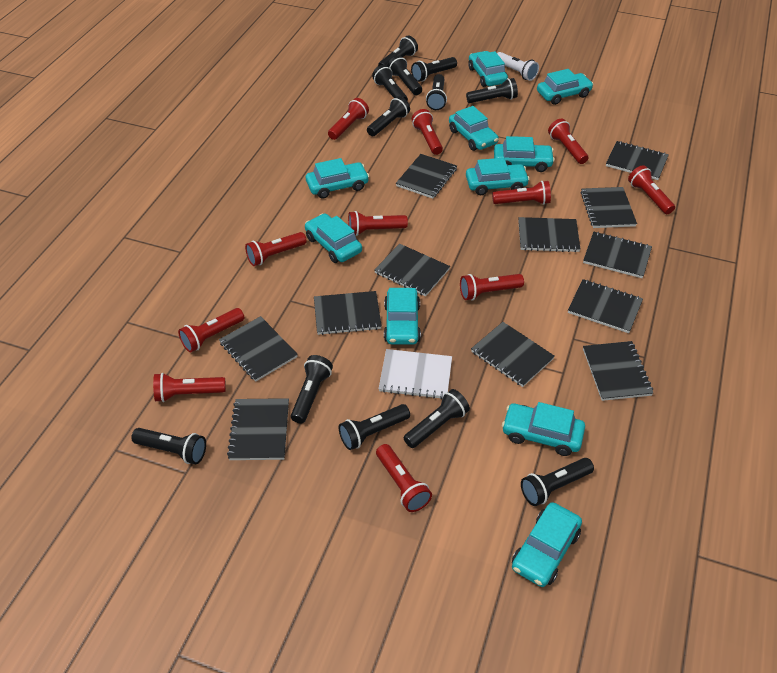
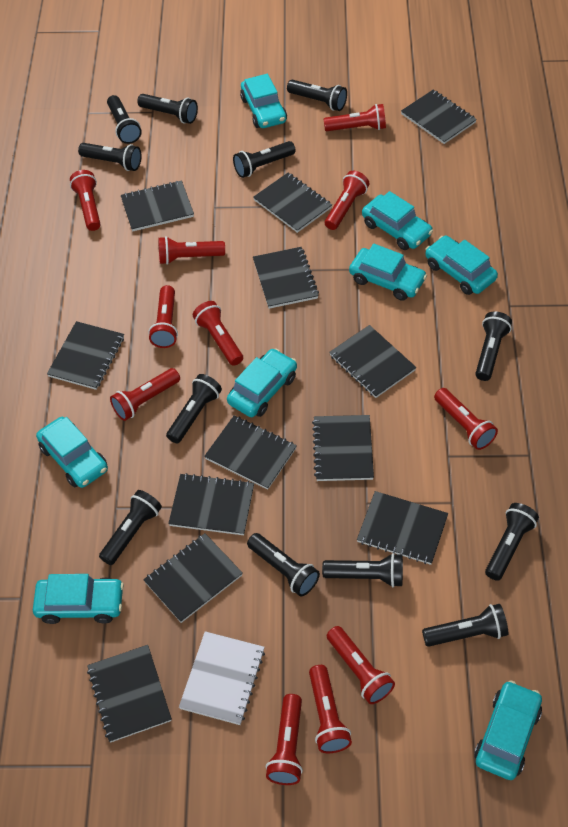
turquoise car: [305,213,362,263] [306,158,369,199] [384,288,421,345] [449,106,499,151] [466,158,530,195] [468,51,508,87] [494,136,555,172] [502,402,585,456] [512,502,582,587] [537,69,593,105] = 10 -> [33,574,124,624] [36,417,108,488] [227,348,297,417] [240,74,287,128] [349,244,427,301] [362,191,433,250] [425,236,498,295] [474,680,542,780] = 8
white flashlight: [497,52,539,81] = 1 -> none = 0

